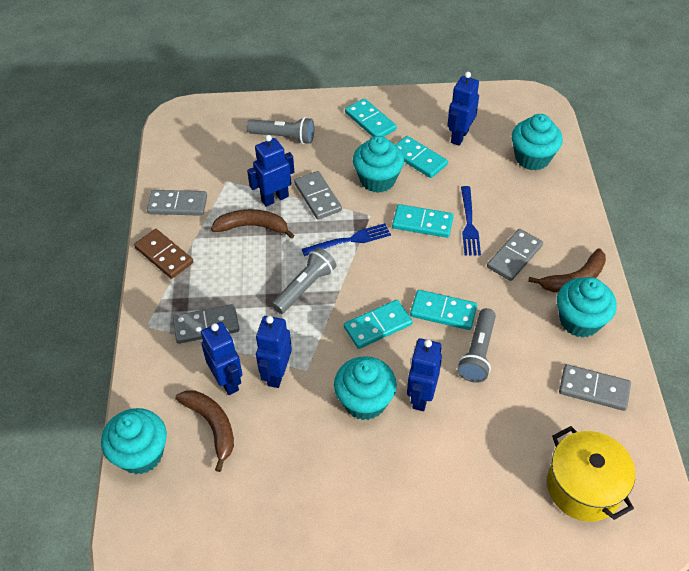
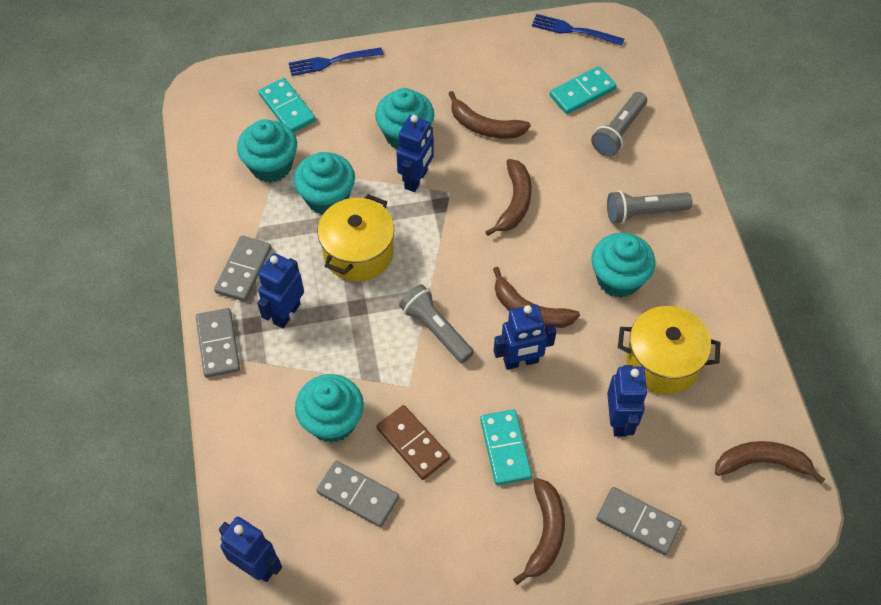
brown banana: [176,390,234,472] [211,209,295,239] [528,248,606,292] = 3 -> [448,91,531,139] [485,159,532,236] [493,267,580,328] [513,478,565,585] [715,441,825,484] = 5
grey domino: [147,190,207,216] [173,304,239,344] [294,171,342,220] [487,229,543,281] [559,364,631,411] = 5 -> [196,308,240,378] [214,236,272,302] [316,460,399,527] [597,487,682,555] = 4
turquoise domino: [344,300,413,349] [345,98,397,137] [392,204,454,238] [395,136,448,178] [410,290,477,330] = 5 -> [259,78,316,133] [480,410,532,485] [549,66,617,114] = 3
yellow pot: [547,426,635,521] = 1 -> [318,194,394,282] [618,306,721,394] = 2

